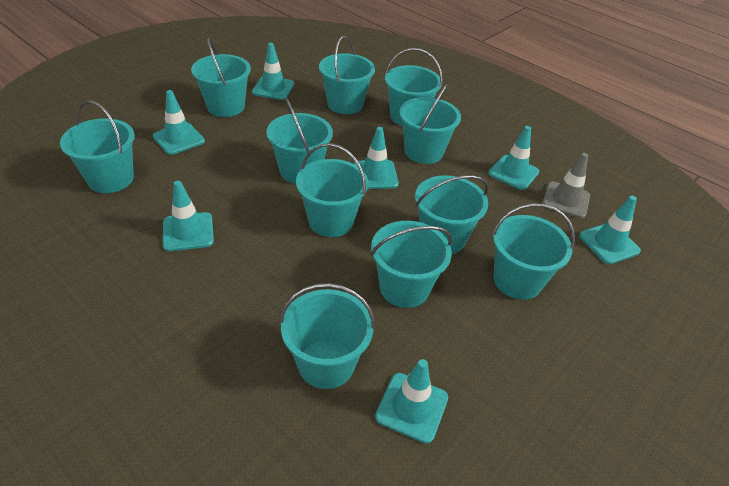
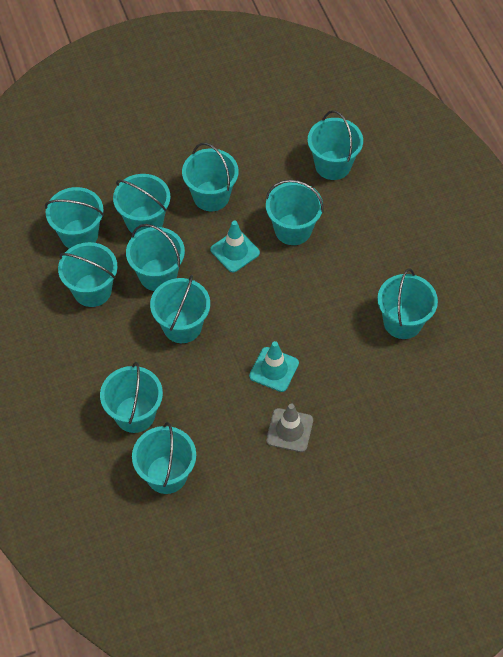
turquoise traffic cone: [153,90,205,155] [163,181,214,251] [252,43,294,100] [353,127,399,189] [375,359,448,444] [489,126,539,190] [579,196,641,264] = 7 -> [210,220,260,273] [249,341,299,392] = 2

